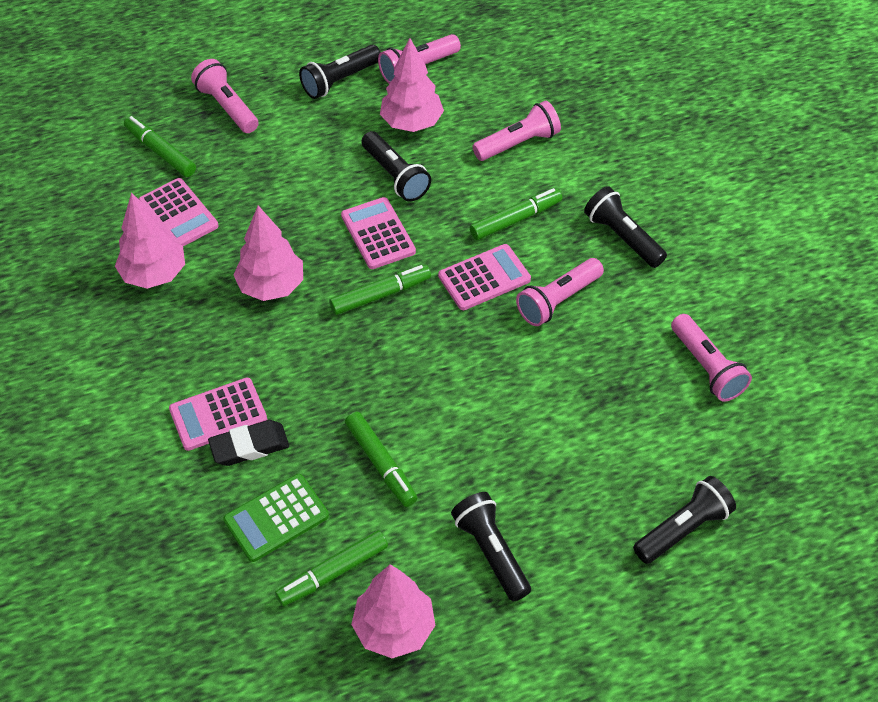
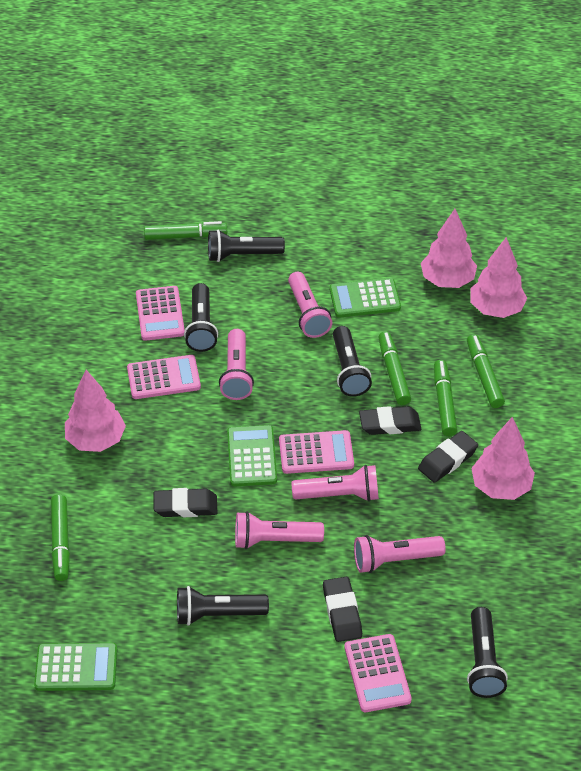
black eraser: [208,420,289,466] = 1 -> [154,488,217,517] [323,577,362,642] [359,406,421,435] [418,431,478,483] = 4
green calculator: [223,474,329,562] = 1 -> [34,643,117,691] [227,425,277,486] [330,278,401,318] = 3

